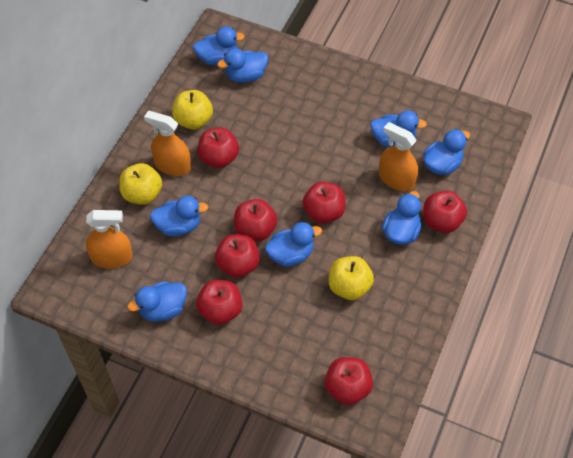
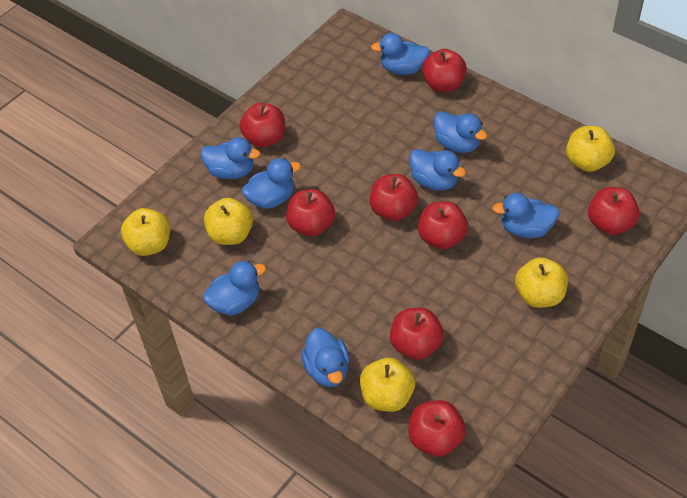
orange spray bottle: [86,210,133,268] [144,111,191,176] [379,122,418,191] = 3 -> none = 0
red apple: [196,280,242,325] [197,128,239,168] [215,234,260,278] [234,199,277,241] [303,181,346,223] [325,357,373,405] [423,191,467,233] = 7 -> [240,103,285,147] [286,189,335,236] [370,174,418,221] [390,308,444,360] [409,400,466,457] [418,201,468,250] [422,49,466,92] [588,187,639,235] = 8
yellow apple: [120,163,162,205] [172,90,213,130] [329,256,374,300] = 3 -> [121,208,170,256] [204,198,253,245] [360,358,415,412] [515,257,568,308] [566,126,615,172] = 5

